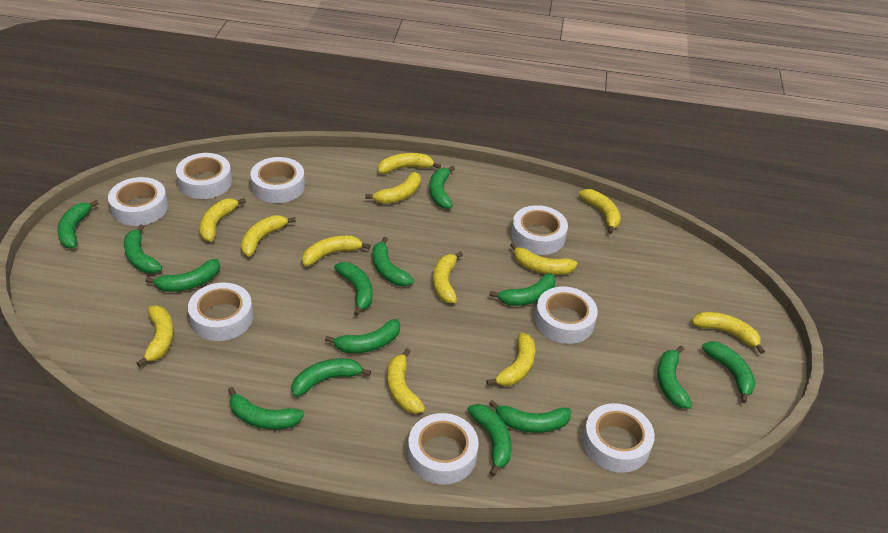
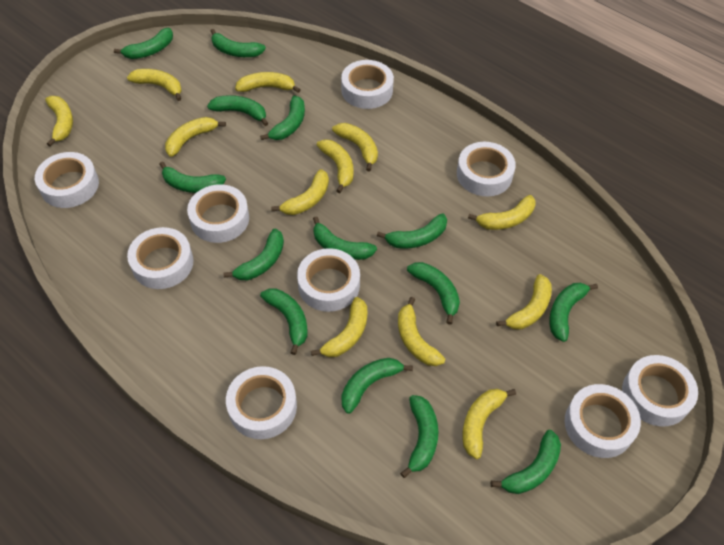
white tape: [108,177,168,226] [176,153,232,199] [188,282,253,341] [250,157,305,203] [408,413,479,484] [511,205,568,255] [535,287,598,344] [582,403,655,473] = 8 -> [35,152,99,208] [127,227,193,289] [187,184,249,243] [226,366,297,439] [297,248,360,312] [341,60,394,109] [457,142,516,197] [565,384,641,458] [622,355,698,426] = 9

